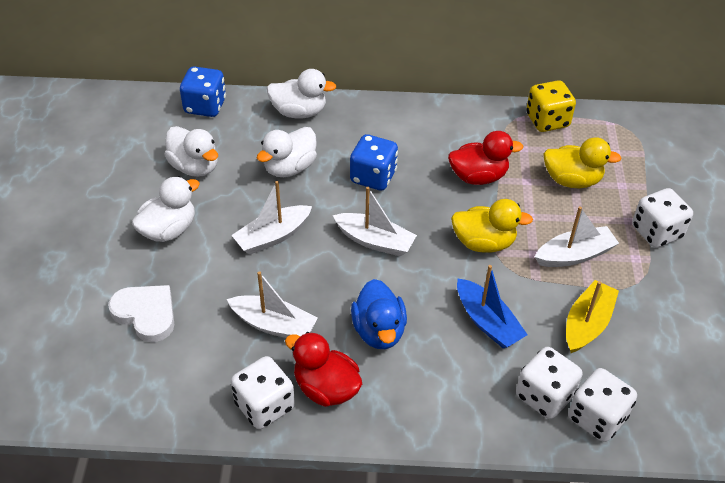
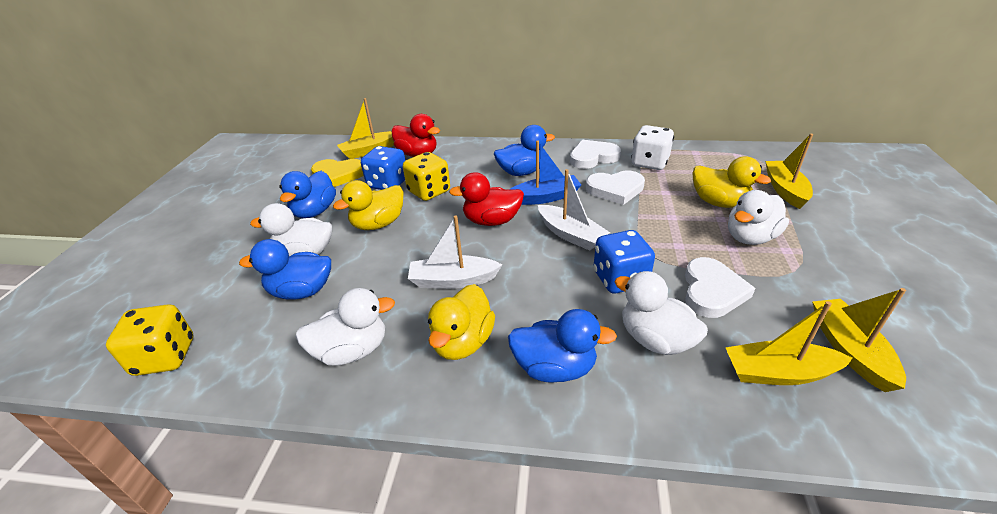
blue duck: [351,279,407,349] = 1 -> [239,239,331,300] [279,171,336,218] [494,125,555,176] [508,309,617,383] = 4
white boat: [227,271,318,338] [232,181,312,255] [333,187,417,257] [535,206,619,267] = 4 -> [408,215,502,289] [538,169,610,251] = 2
white dice: [231,356,295,429] [516,347,583,419] [568,368,637,442] [632,188,693,248] = 4 -> [631,125,674,170] = 1
white heart: [108,285,174,342] = 1 -> [570,140,621,169] [586,171,645,205] [685,257,755,318] = 3
yellow boat: [566,280,619,353] = 1 -> [337,98,394,159] [725,301,852,385] [765,134,813,209] [812,288,906,392] = 4
yellow dice: [526,80,576,132] = 1 -> [106,304,193,376] [403,152,450,201] = 2
yellow duck: [451,199,533,253] [543,137,622,188] = 2 -> [333,180,404,230] [428,284,495,360] [692,156,771,208] = 3
yellow heart: none = 0 -> [311,159,363,187] = 1

